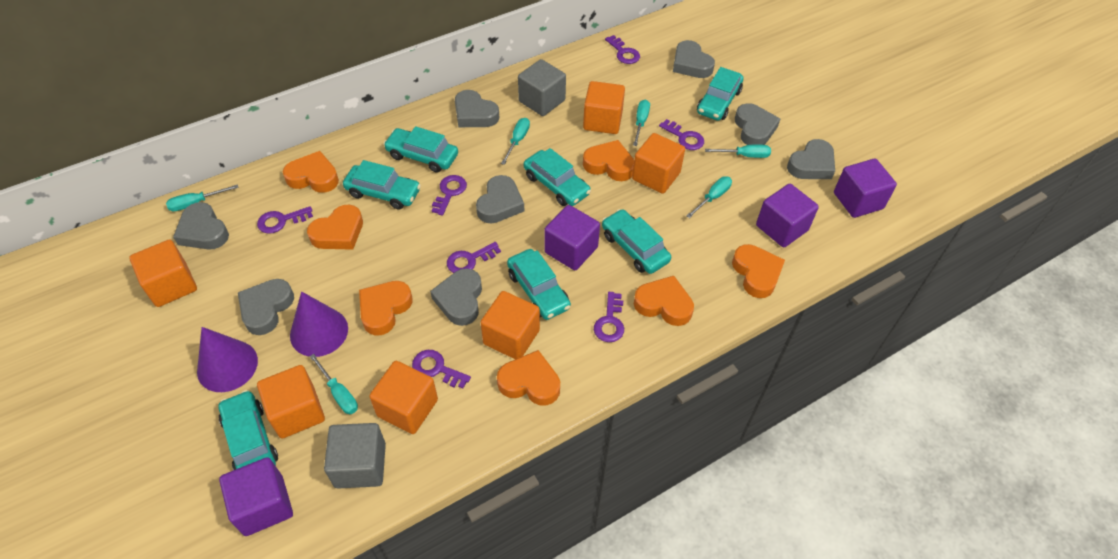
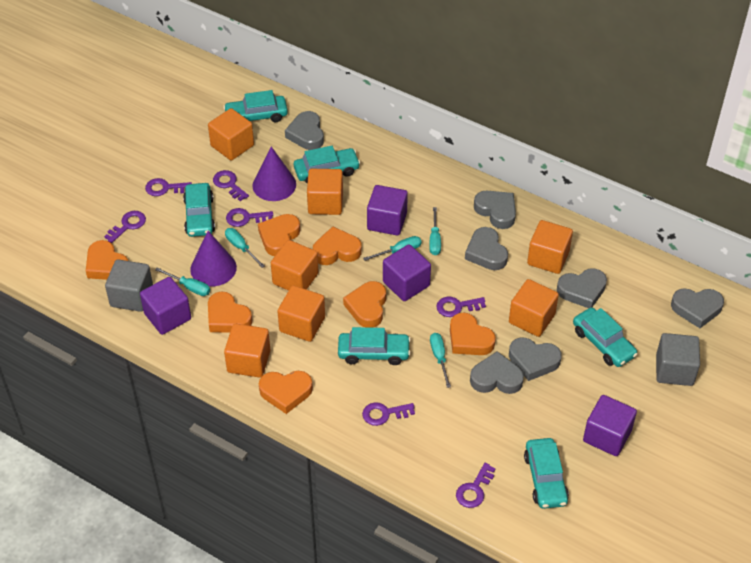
grey heart: [173,202,229,250] [238,279,294,335] [430,269,482,326] [455,90,499,127] [476,175,524,223] [673,40,715,78] [735,103,780,145] [787,139,835,179] = 8 -> [285,111,324,150] [465,227,508,270] [470,351,524,394] [474,191,516,229] [509,338,562,381] [557,268,607,308] [671,288,724,328] = 7
orange cube: [129,240,197,307] [257,365,325,438] [369,361,438,434] [480,291,540,359] [583,81,625,134] [632,133,685,194] = 6 -> [208,108,254,160] [224,324,270,378] [271,240,319,291] [277,286,325,342] [307,169,343,215] [509,279,559,337] [527,220,573,274] = 7
turquoise car: [218,390,278,470] [343,160,421,210] [384,126,458,173] [507,249,571,320] [523,148,591,206] [602,209,671,274] [697,67,743,120] = 7 -> [183,183,215,237] [223,90,288,122] [294,146,360,184] [338,327,411,365] [524,438,569,509] [573,307,638,367] = 6
turquoise screwdriver: [166,184,239,211] [310,354,358,414] [501,118,530,165] [633,99,650,146] [687,176,732,218] [705,144,771,158] = 6 -> [155,267,210,296] [225,228,265,268] [363,236,422,261] [429,207,441,255] [430,333,451,388] = 5

